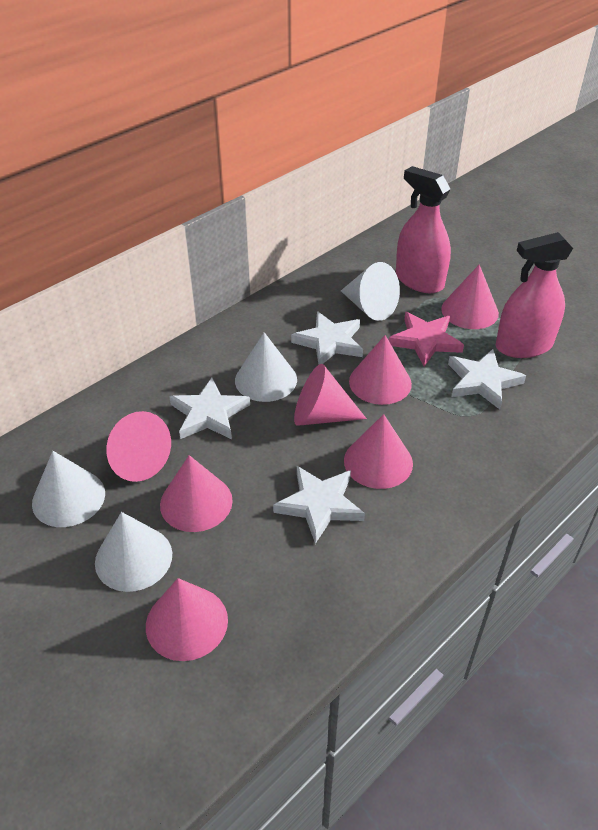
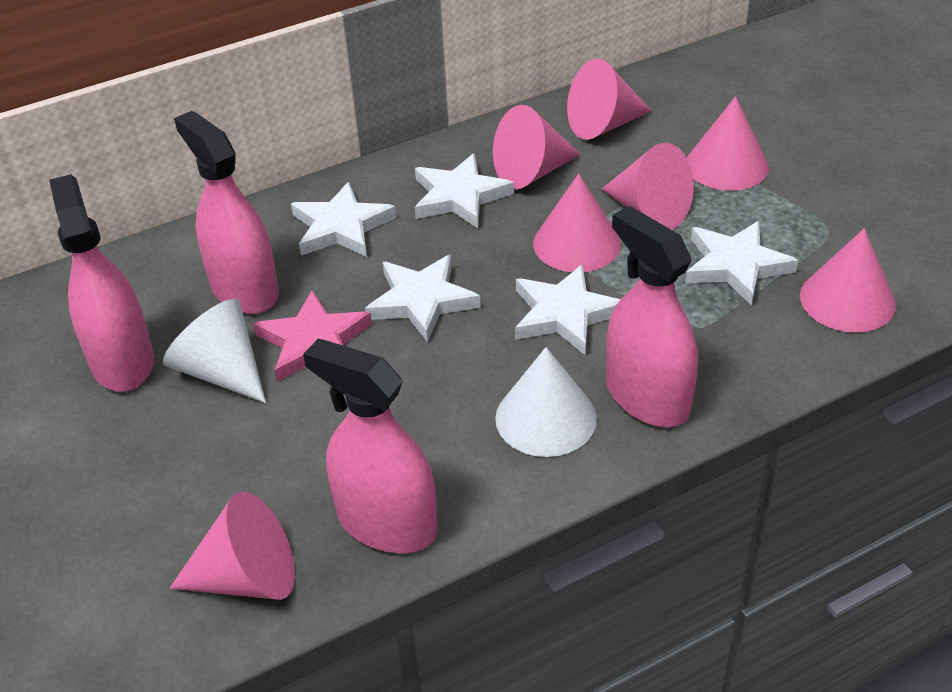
pink spray bottle: [396,166,451,293] [496,232,573,358] = 2 -> [49,174,154,392] [174,111,279,314] [303,339,437,553] [606,206,698,427] = 4
white cone: [32,451,105,527] [95,512,172,592] [235,332,297,402] [341,262,400,321] = 4 -> [163,299,266,403] [495,347,597,457] = 2
white star: [169,378,250,439] [273,466,365,544] [291,311,363,365] [448,349,526,409] = 4 -> [291,182,396,257] [365,254,481,342] [415,154,514,228] [515,265,621,355] [685,221,798,305] = 5

